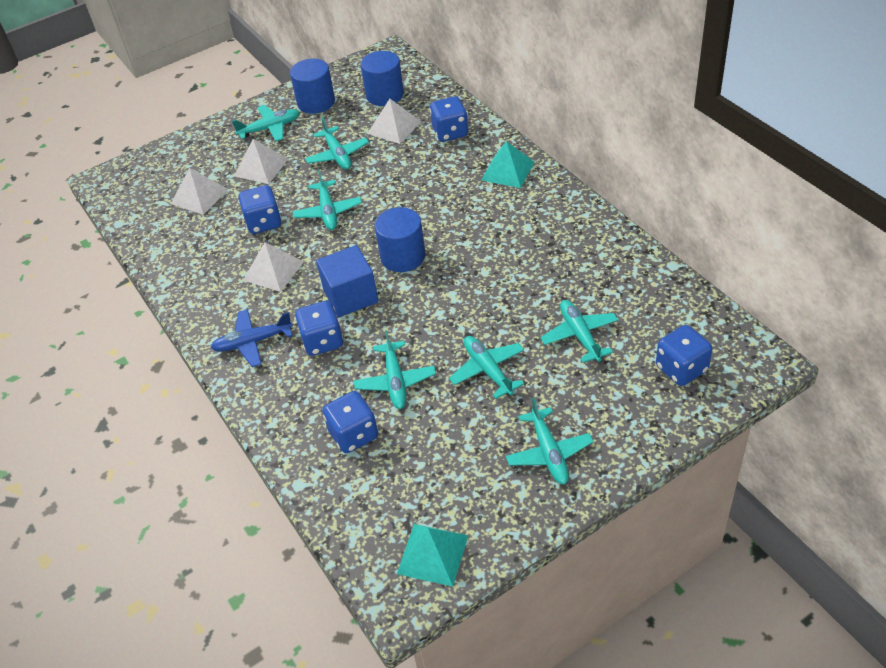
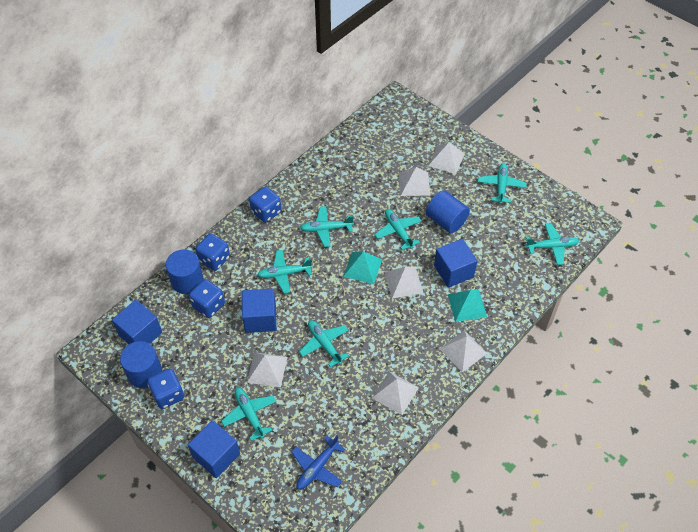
blue cube: [316,245,378,317] = 1 -> [112,300,162,344] [188,420,240,478] [242,289,277,333] [434,239,477,288] = 4
blue dice: [238,185,282,234] [295,301,343,356] [322,391,378,453] [430,96,469,142] [656,325,713,386] = 5 -> [147,368,184,409] [189,279,225,318] [195,234,230,271] [249,186,282,223] = 4
white pyramid: [171,168,228,215] [234,139,288,184] [243,242,304,292] [367,99,421,144] = 4 -> [247,352,287,387] [372,372,419,415] [385,267,423,299] [399,167,430,196] [428,142,465,174] [440,331,487,372] = 6

